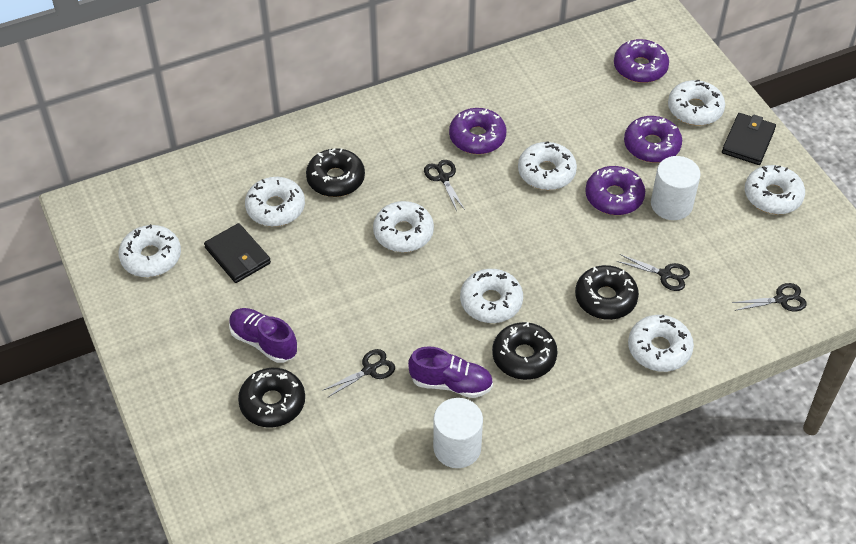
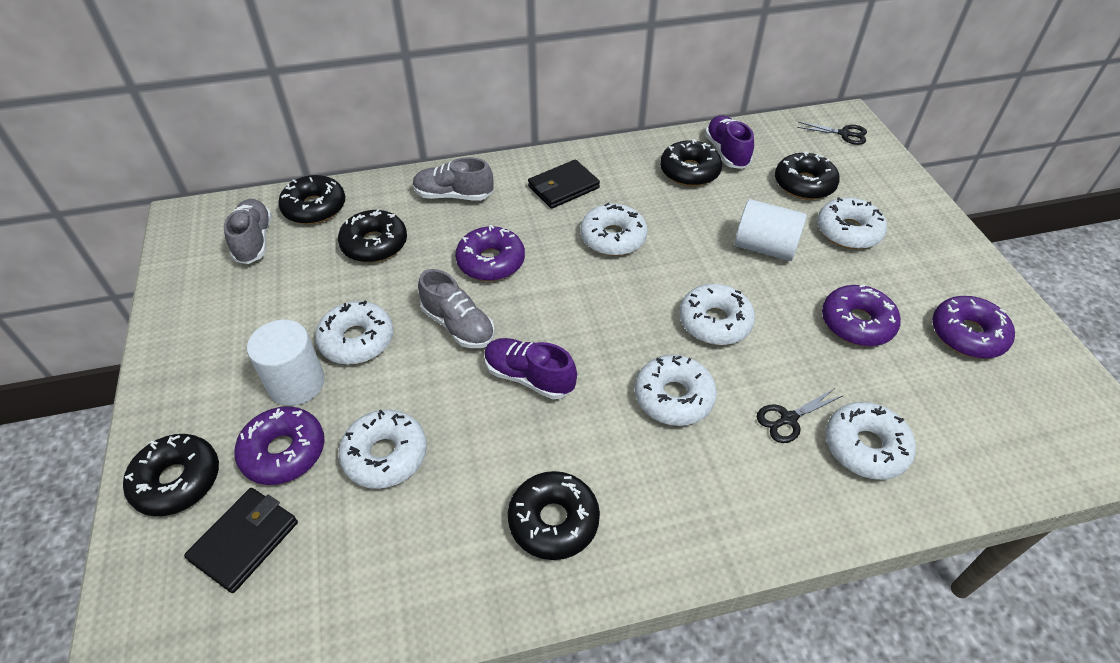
black donut: [238,368,305,427] [306,148,365,197] [492,322,558,380] [575,265,639,320] = 4 -> [123,434,219,516] [278,175,345,224] [338,209,407,263] [508,471,600,560] [660,139,722,186] [775,151,840,200] = 6
black scissors: [322,349,395,398] [424,160,465,211] [617,254,690,291] [732,283,807,311] = 4 -> [757,388,844,443] [797,122,867,145] = 2
grey shoe: none = 0 -> [224,199,272,264] [413,157,493,201] [418,269,495,348] = 3
white donut: [118,224,181,277] [245,177,305,227] [373,201,434,252] [460,269,523,323] [518,141,577,190] [628,315,694,372] [668,80,725,126] [745,165,805,214] = 8 -> [315,301,393,365] [339,410,427,489] [580,203,648,256] [635,355,717,426] [679,284,755,345] [817,197,887,249] [825,402,916,480] = 7

